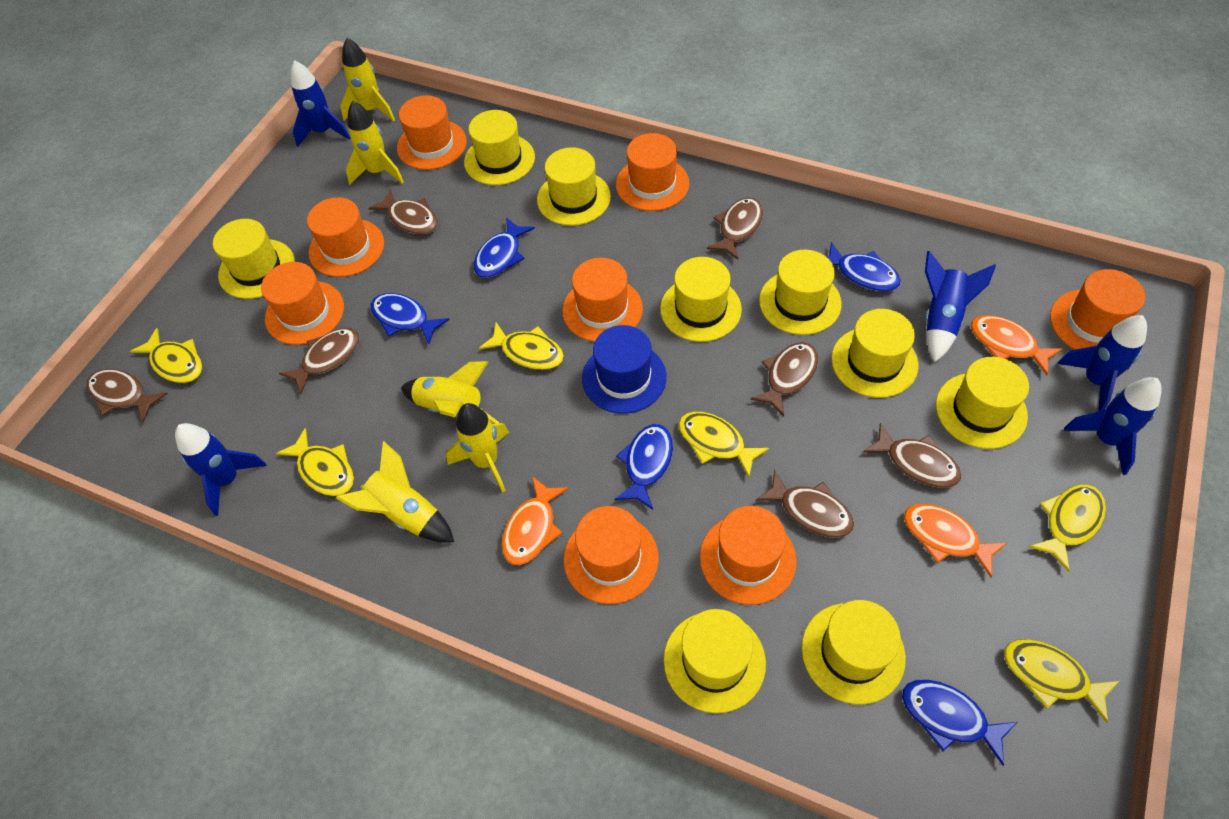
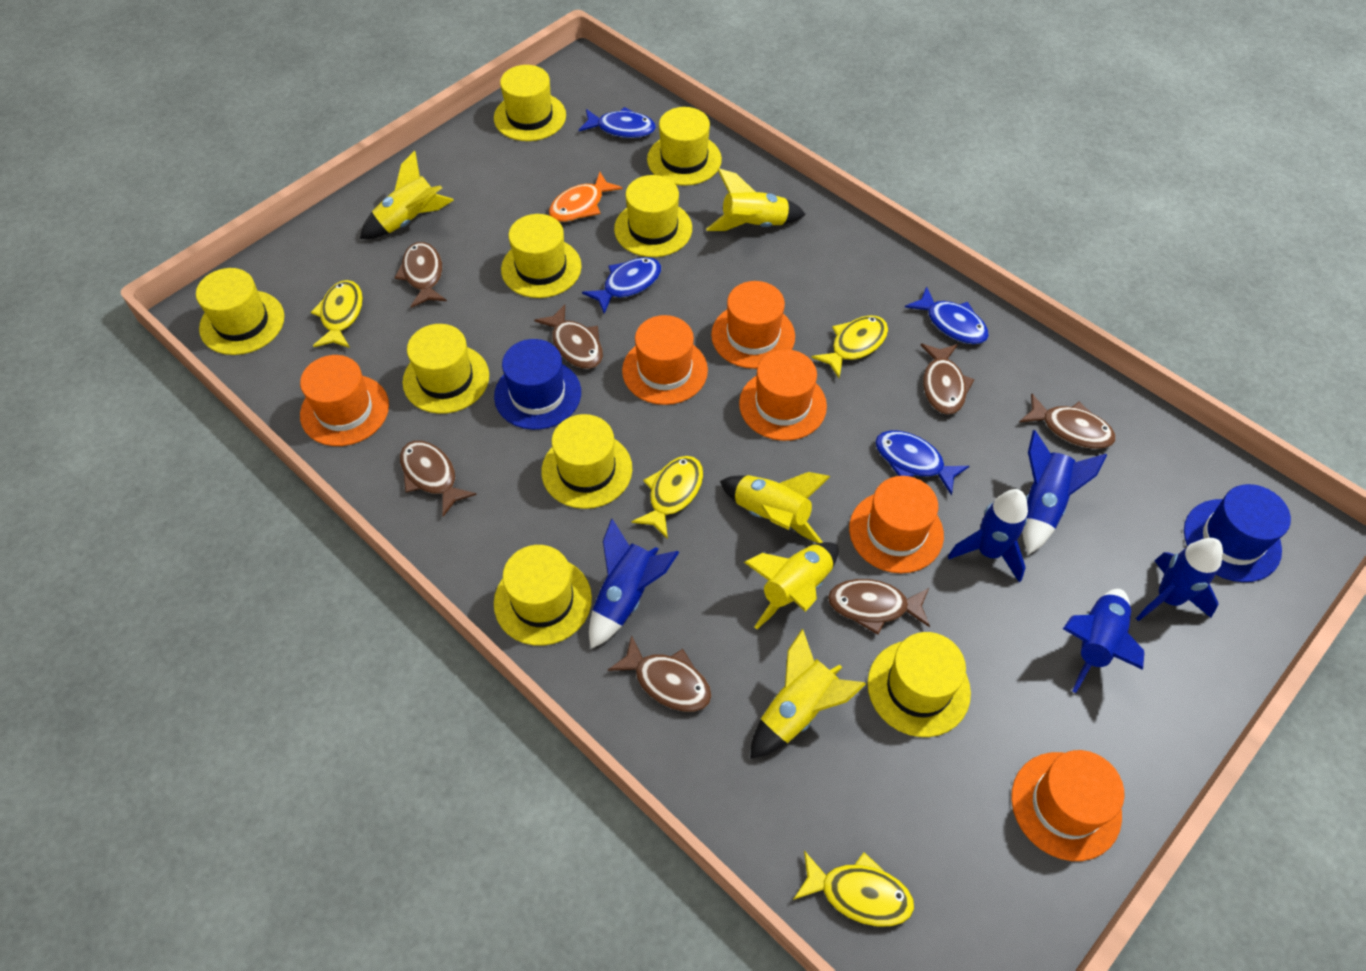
blue fish: [370,293,450,344] [474,217,535,278] [615,424,673,510] [827,242,901,292] [902,679,1017,766] = 5 -> [579,107,656,138] [582,257,661,314] [875,430,969,495] [905,286,989,344] = 4
blue hat: [582,325,667,414] = 1 -> [494,339,581,430] [1184,484,1291,582] = 2
orange fish: [502,476,569,565] [904,504,1007,577] [970,315,1062,375] = 3 -> [549,172,622,222] = 1
orange hat: [261,262,344,345] [307,197,384,277] [397,95,467,170] [562,258,643,342] [564,506,659,604] [616,133,689,211] [700,506,797,605] [1050,269,1146,350] = 8 -> [300,355,389,446] [622,315,708,405] [711,281,795,369] [739,349,827,441] [849,476,944,573] [1011,750,1124,861] = 6
yellow fish: [129,328,202,383] [276,428,354,496] [479,322,564,370] [678,412,769,477] [1004,639,1119,723] [1029,484,1106,572] = 6 -> [311,280,363,348] [631,456,703,539] [793,851,914,927] [811,315,888,378] = 4

